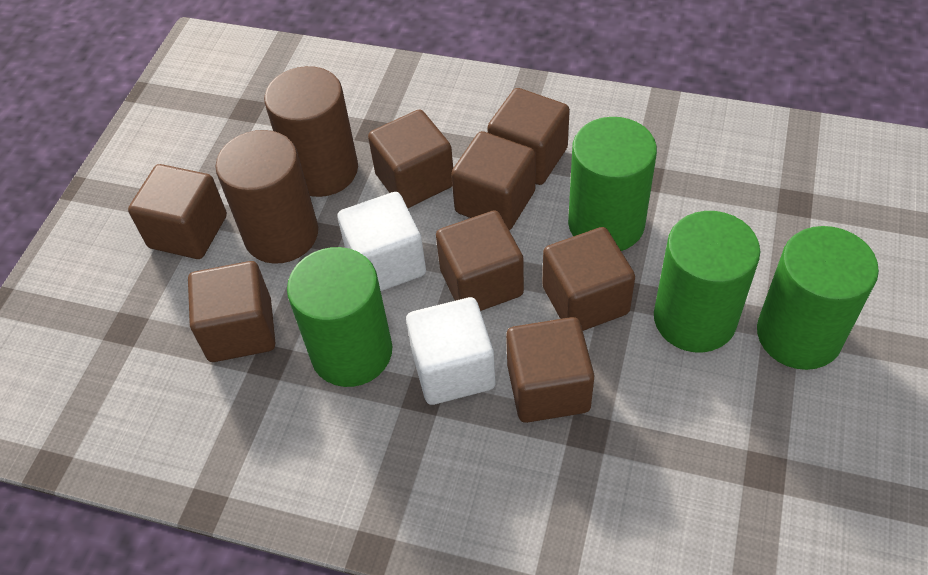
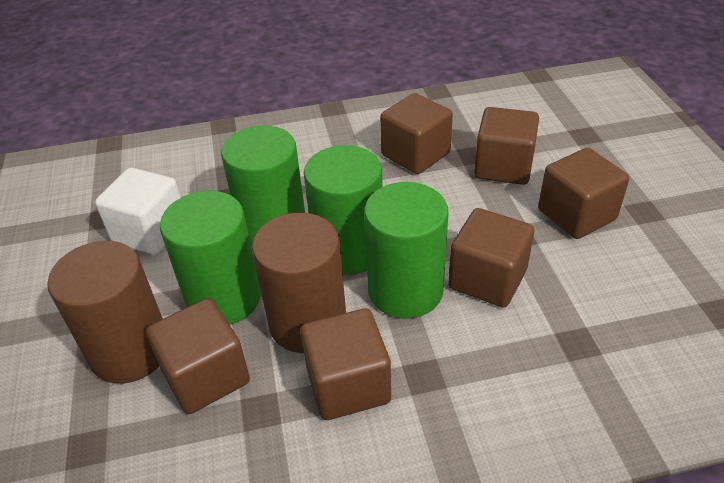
brown cube: [128,164,227,259] [188,261,275,362] [368,110,453,208] [436,210,524,311] [451,131,536,230] [487,88,570,185] [506,317,594,423] [542,227,635,331] = 8 -> [146,298,250,414] [300,308,391,420] [380,93,453,174] [448,208,534,307] [474,107,539,185] [538,148,629,239] = 6
white cube: [337,192,426,291] [406,297,495,405] = 2 -> [95,168,181,255] = 1

